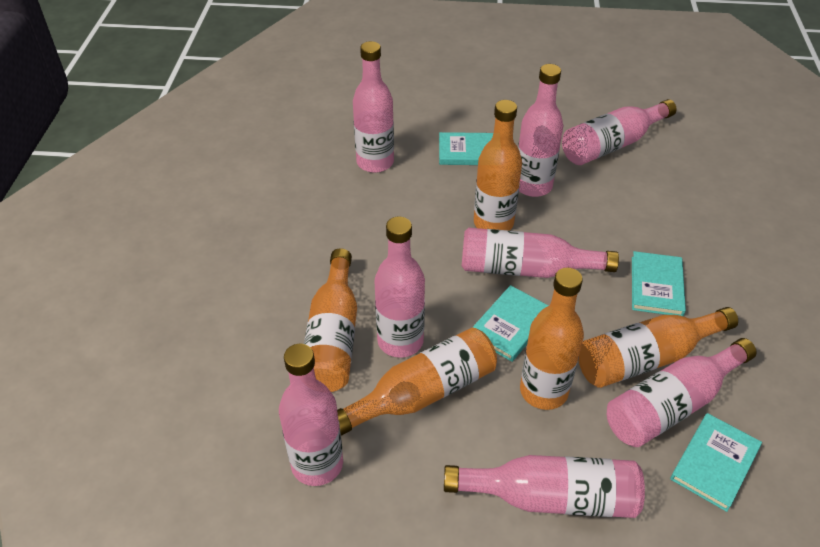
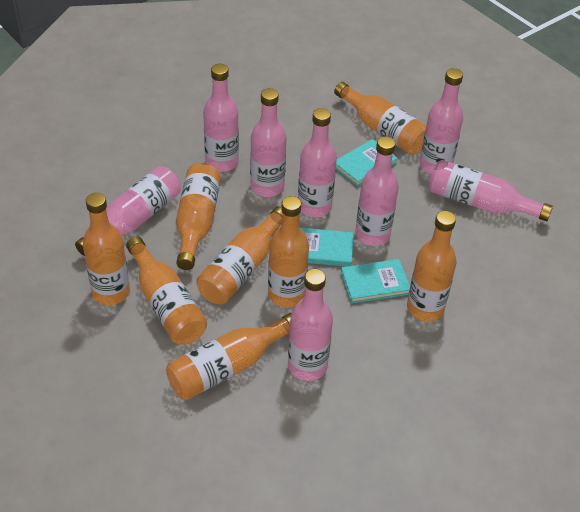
orange bottle: [304,248,357,392] [337,328,497,436] [474,100,522,231] [520,268,584,410] [578,307,738,388] = 5 -> [83,193,130,305] [126,237,207,344] [166,313,291,400] [176,163,221,270] [196,206,282,304] [268,196,309,308] [334,82,426,155] [407,211,456,322] = 8
turquoise book: [439,132,493,165] [472,285,549,362] [632,251,686,316] [670,413,762,512] = 4 -> [300,228,354,267] [336,139,398,187] [341,259,410,303] = 3

